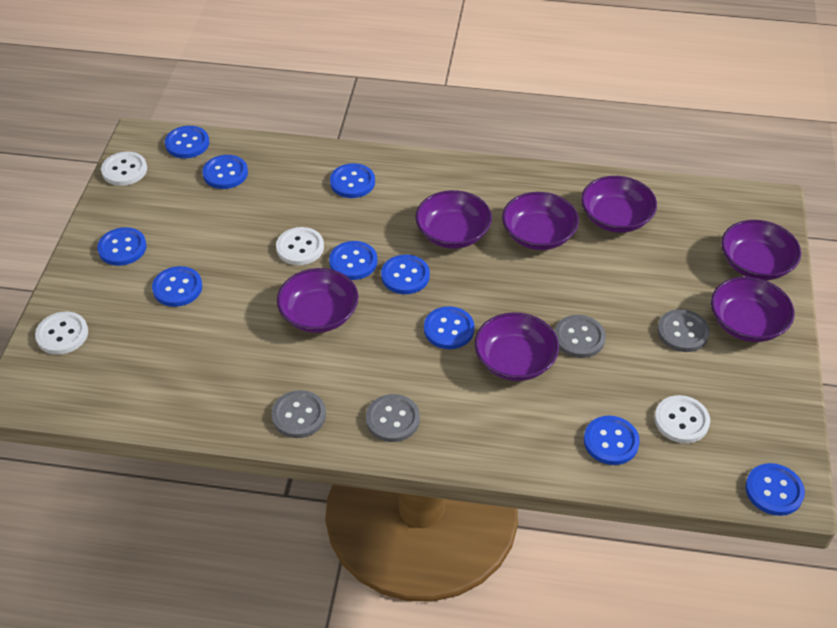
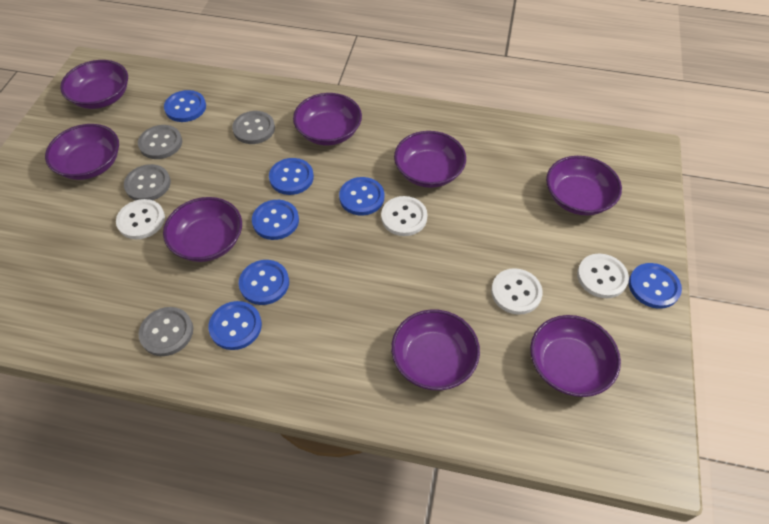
blue button: [97,227,147,266] [152,266,202,307] [165,126,209,158] [202,155,248,189] [329,241,377,280] [330,163,375,198] [381,255,430,294] [424,306,475,349] [584,416,640,465] [745,463,805,516] = 10 -> [164,90,206,122] [208,301,262,350] [239,260,289,305] [252,200,299,240] [269,158,314,195] [339,177,384,216] [629,263,682,309] = 7
purple bowl: [277,268,358,333] [415,190,492,249] [475,312,559,381] [502,192,579,250] [581,176,657,233] [711,277,794,342] [721,220,801,280] = 7 -> [45,124,119,180] [60,60,128,109] [163,197,242,262] [293,93,362,146] [391,309,480,390] [394,131,466,188] [530,315,621,397] [546,156,622,215] = 8

